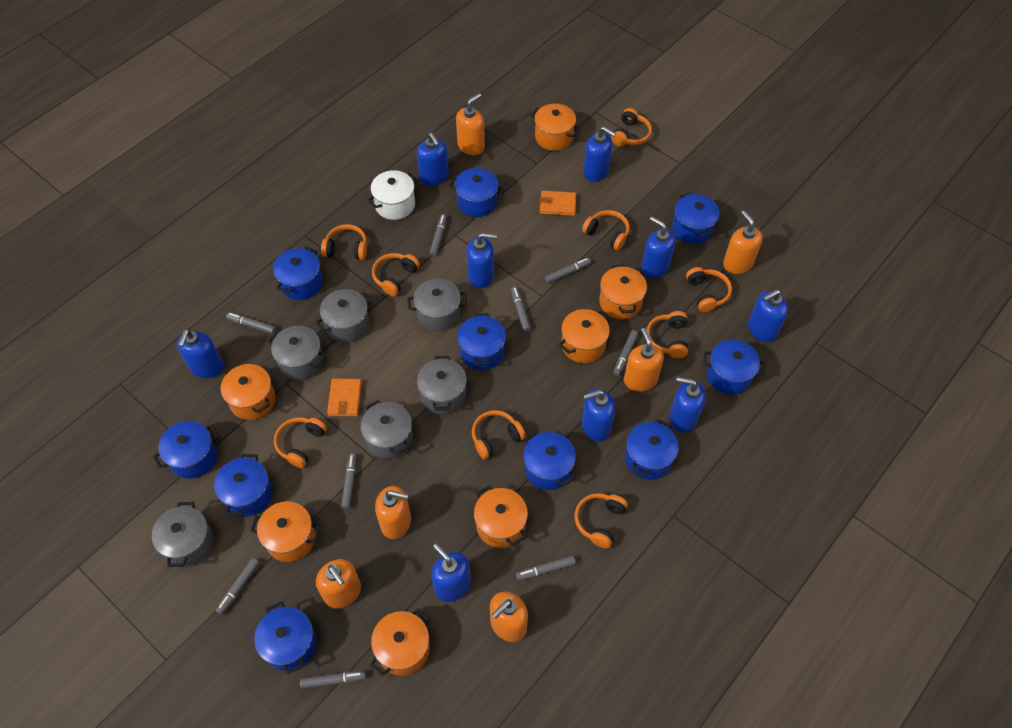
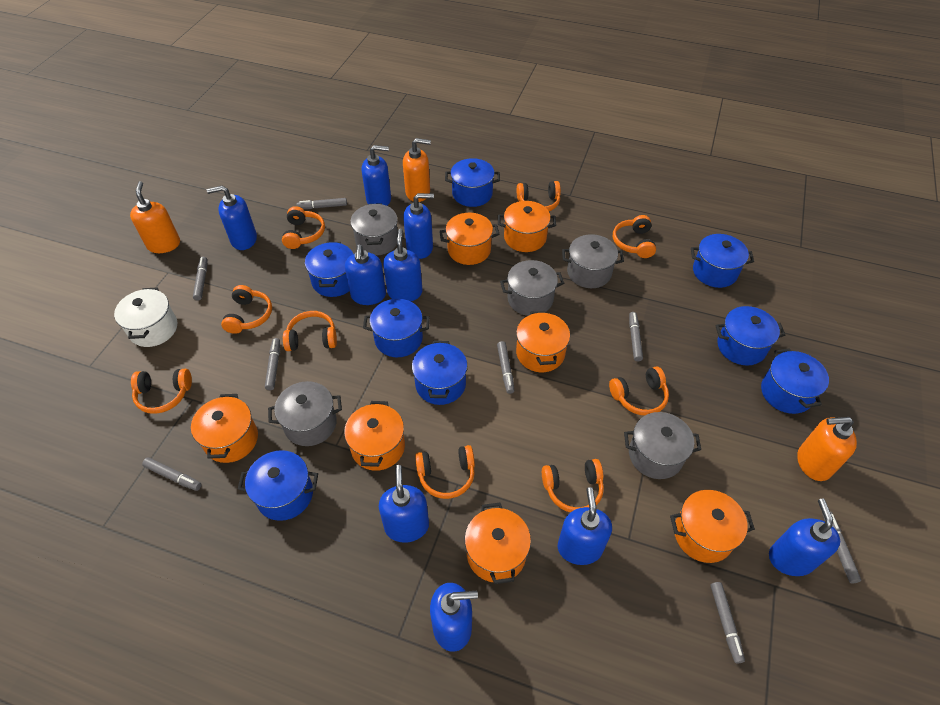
blue pot: [153,421,219,479] [214,454,273,517] [254,601,317,674] [273,247,323,300] [449,168,504,217] [457,313,506,370] [524,431,576,490] [625,419,679,480] [672,192,719,244] [703,339,766,395] = 10 -> [238,450,318,521] [305,242,353,297] [363,299,430,357] [412,341,467,405] [445,158,500,207] [691,234,754,288] [715,306,785,365] [761,348,829,414] = 8
grey marker: [216,558,260,615] [226,313,276,334] [300,670,366,689] [341,453,357,509] [430,214,447,256] [511,287,531,332] [516,555,576,581] [545,258,591,284] [613,330,638,376] = 9 -> [142,457,202,491] [193,257,207,301] [265,338,280,390] [297,198,347,209] [497,341,514,394] [629,312,643,361] [710,582,745,664] [823,511,861,583] = 8
grey pot: [152,502,214,567] [268,326,326,380] [316,289,372,342] [361,400,413,459] [408,279,467,332] [417,356,467,414] = 6 -> [268,381,342,446] [350,203,398,256] [500,260,564,316] [562,234,624,288] [624,412,701,479] = 5
orange soap dispenser: [316,559,361,609] [375,486,411,539] [456,93,485,155] [490,592,528,642] [624,328,664,391] [723,210,763,274] = 6 -> [130,181,180,253] [403,138,431,202] [797,417,857,481] = 3
orange wallet: [327,379,362,416] [540,191,576,216] = 2 -> none = 0

